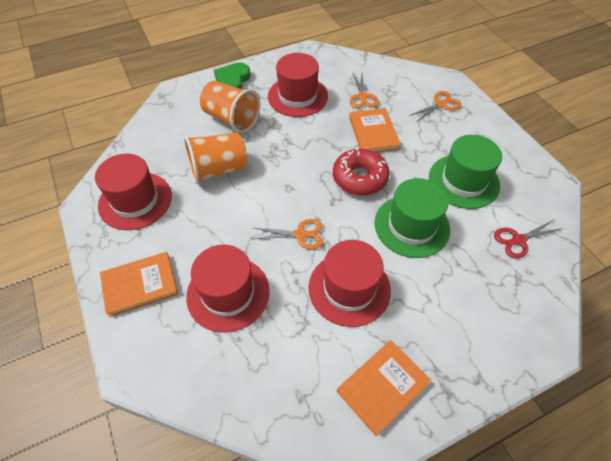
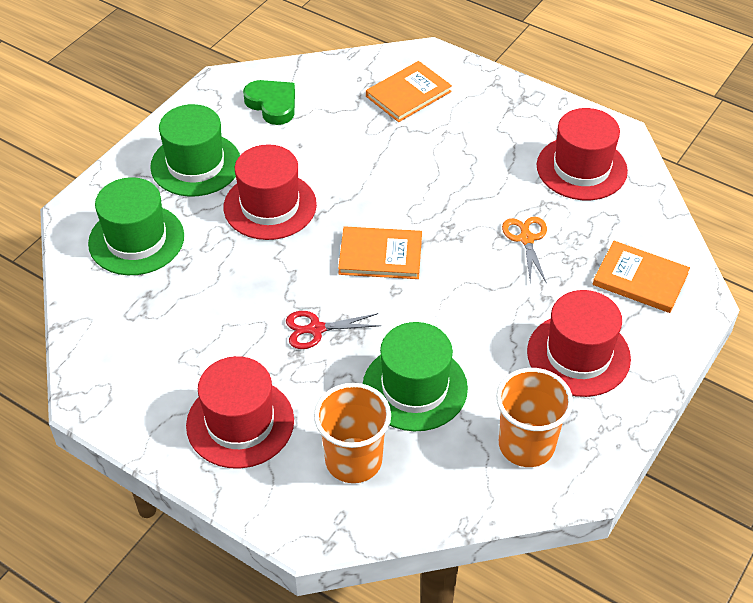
green hat: [374,178,450,258] [429,135,502,209] = 2 -> [88,177,184,275] [150,104,240,197] [363,322,468,431] = 3
orange scissors: [254,219,323,249] [350,72,379,108] [409,91,461,122] = 3 -> [502,217,547,284] = 1
red donut: [333,147,390,196] = 1 -> none = 0

